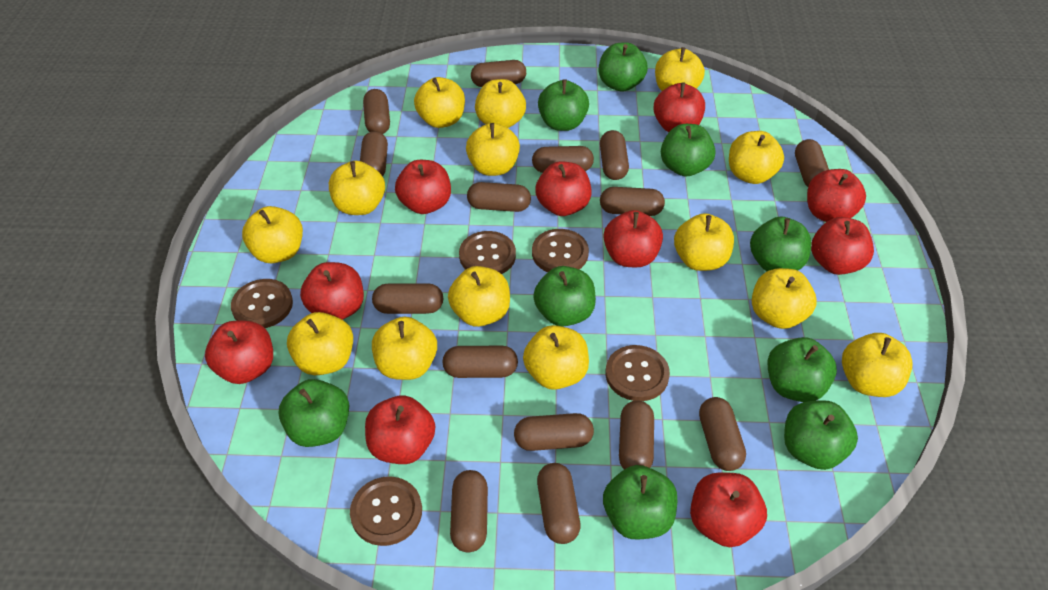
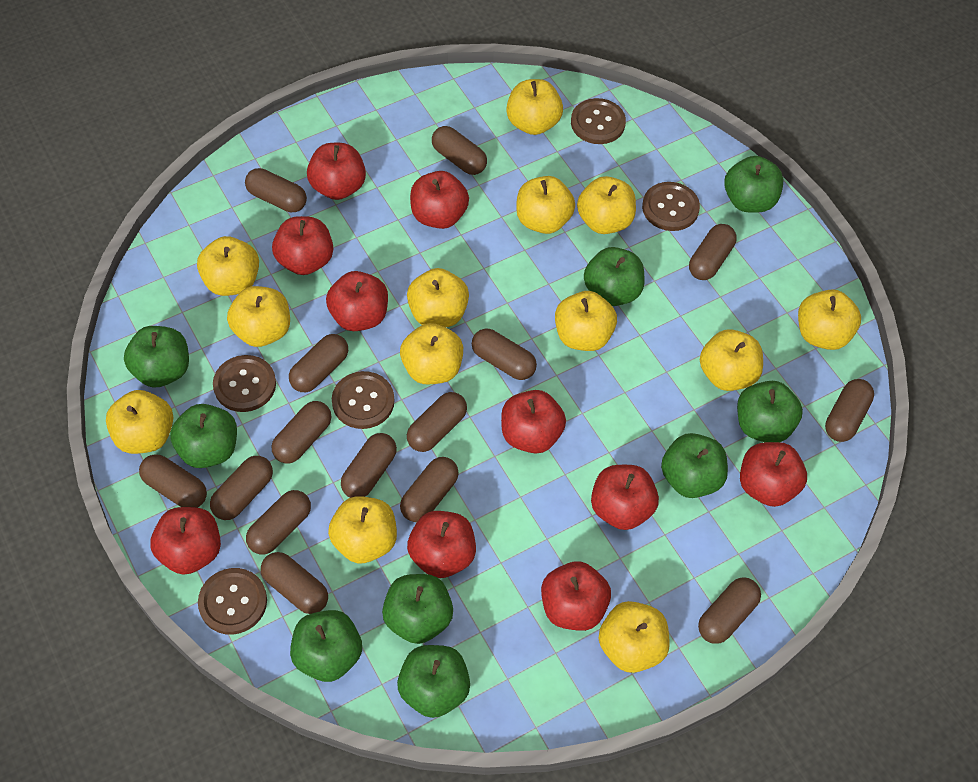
yellow apple: [242,206,303,263] [287,312,353,375] [329,161,385,215] [372,317,437,380] [414,77,465,128] [448,266,510,327] [466,123,520,176] [475,79,526,128] [523,325,589,390] [655,47,705,91] [674,213,734,271] [729,131,784,184] [752,268,817,329] [842,333,913,397] = 14 -> [106,390,173,454] [197,236,259,296] [227,286,290,347] [328,496,397,563] [400,323,463,384] [407,268,469,327] [506,79,563,135] [516,176,575,234] [555,291,617,351] [577,176,636,234] [599,601,670,673] [700,329,763,391] [798,289,861,350] = 13

